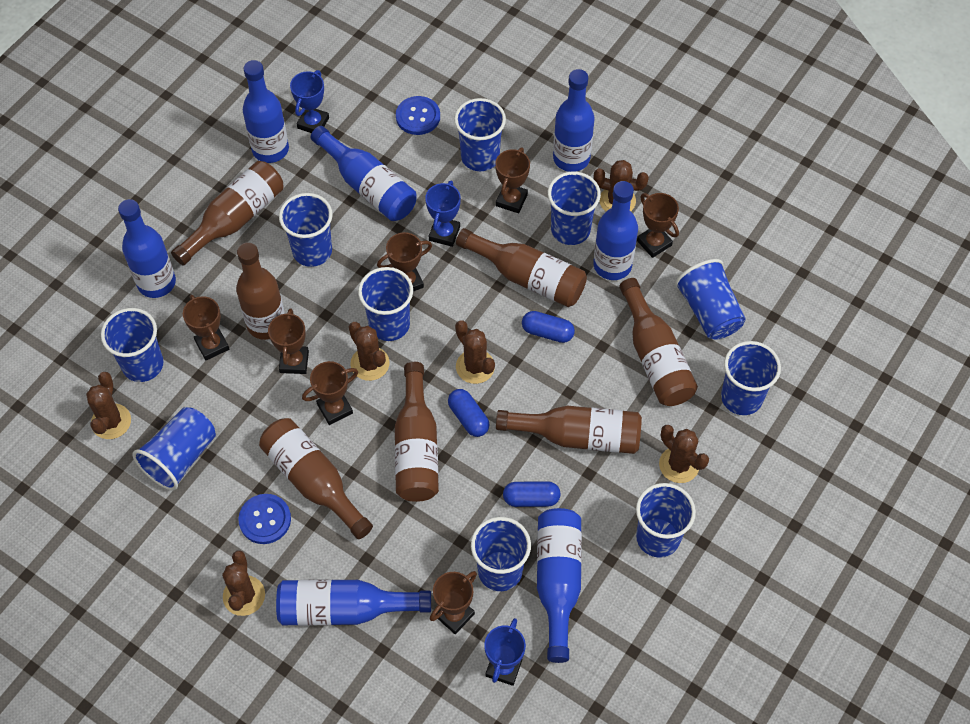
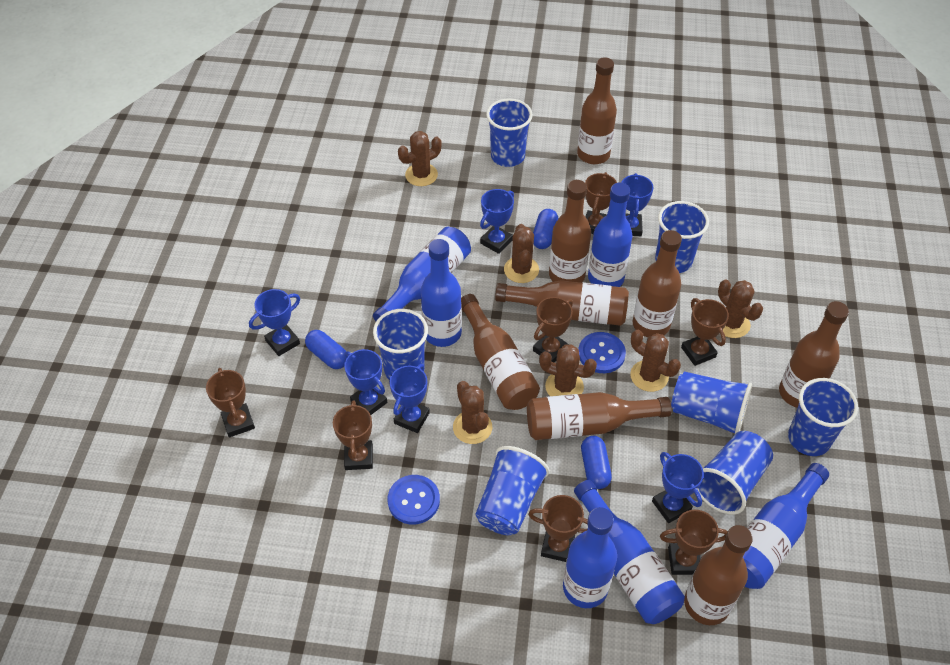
blue bottle: [118,199,176,298] [243,60,289,163] [276,579,431,626] [311,126,417,221] [537,508,582,663] [553,69,594,172] [593,181,638,280] = 7 -> [373,227,471,321] [421,239,462,347] [563,507,617,608] [574,480,685,624] [588,182,633,287] [743,463,829,589] = 6
blue cup: [101,308,164,382] [133,407,216,490] [279,193,333,267] [358,267,413,341] [454,98,506,171] [471,517,531,591] [548,172,601,245] [636,483,696,558] [675,259,746,340] [721,341,781,415] = 10 -> [373,309,428,380] [476,446,550,535] [486,98,533,167] [655,201,709,273] [671,371,752,434] [697,431,773,515] [788,378,858,456] = 7
blue trophy: [290,70,329,133] [425,181,461,247] [484,618,526,686] = 3 -> [249,289,300,356] [344,349,387,415] [389,364,430,433] [480,189,514,254] [621,173,653,236] [652,452,704,523] = 6
brown bottle: [171,161,283,265] [236,242,285,340] [259,418,373,539] [395,362,439,502] [456,228,587,307] [496,406,642,454] [619,278,698,406] = 7 -> [461,294,540,410] [495,280,629,326] [527,392,672,440] [549,180,591,283] [577,57,617,164] [633,230,682,337] [684,525,753,625] [779,301,849,408] = 8

